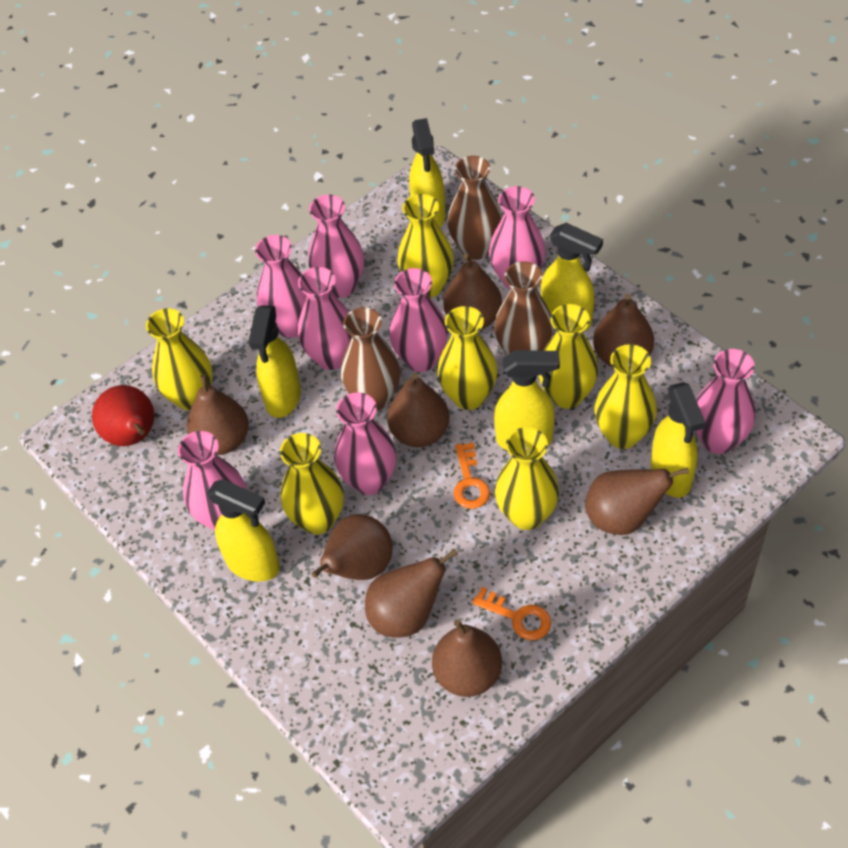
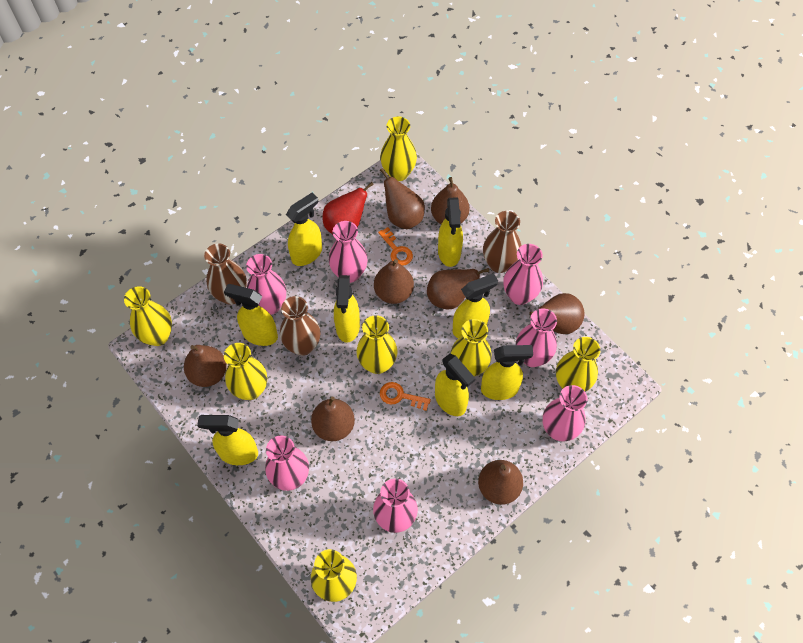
pink vase: [178,431,246,530] [255,235,307,338] [298,267,352,370] [308,195,364,298] [334,392,396,495] [389,268,448,372] [489,186,546,289] [696,349,756,454] = 8 -> [246,254,286,315] [265,436,309,491] [329,221,368,283] [373,478,418,533] [503,244,543,305] [516,308,557,367] [543,385,587,442] = 7
yellow spray bottle: [207,479,280,582] [248,305,301,418] [409,118,445,227] [494,350,560,450] [541,223,603,331] [651,382,706,498] = 6 -> [197,415,258,465] [224,284,278,346] [286,192,322,266] [334,275,360,343] [435,354,476,416] [438,197,463,267] [453,273,498,338] [481,345,533,400] = 8

